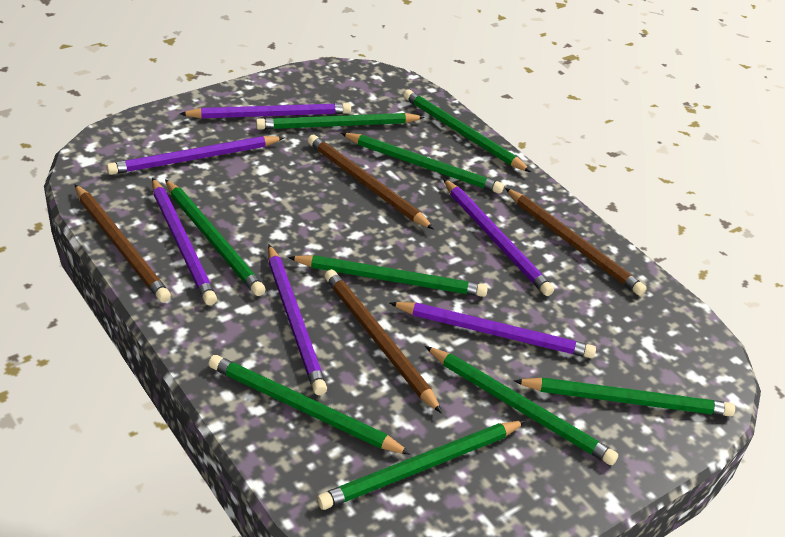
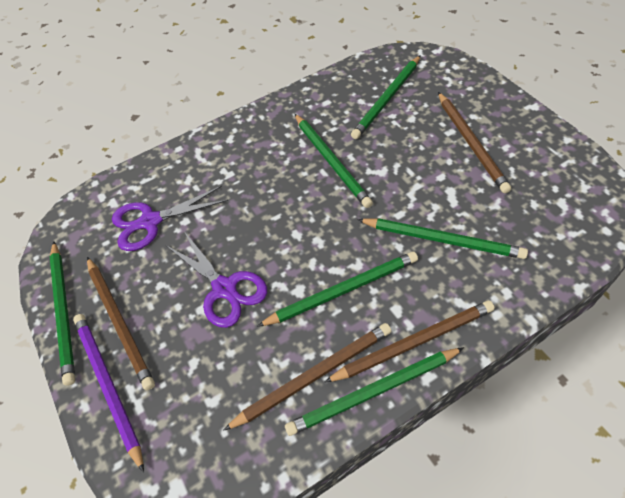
green pencil: [165,179,265,296] [208,355,411,455] [256,113,425,130] [288,255,488,297] [317,421,526,510] [341,133,504,194] [403,90,531,172] [425,346,618,465] [514,377,735,417] = 9 -> [50,241,75,386] [257,252,418,327] [285,347,464,436] [295,114,373,208] [351,55,421,139] [357,218,528,259] = 6
purple pencil: [106,136,284,175] [152,178,217,305] [180,103,351,119] [268,244,327,395] [390,302,596,358] [443,178,554,296] = 6 -> [73,314,144,472] = 1
purple scissors: none = 0 -> [112,186,228,251] [166,231,267,328] = 2

